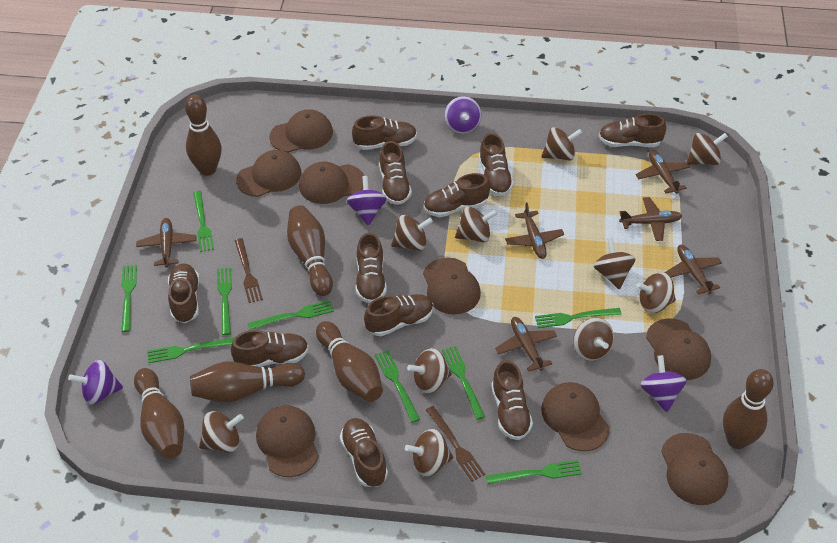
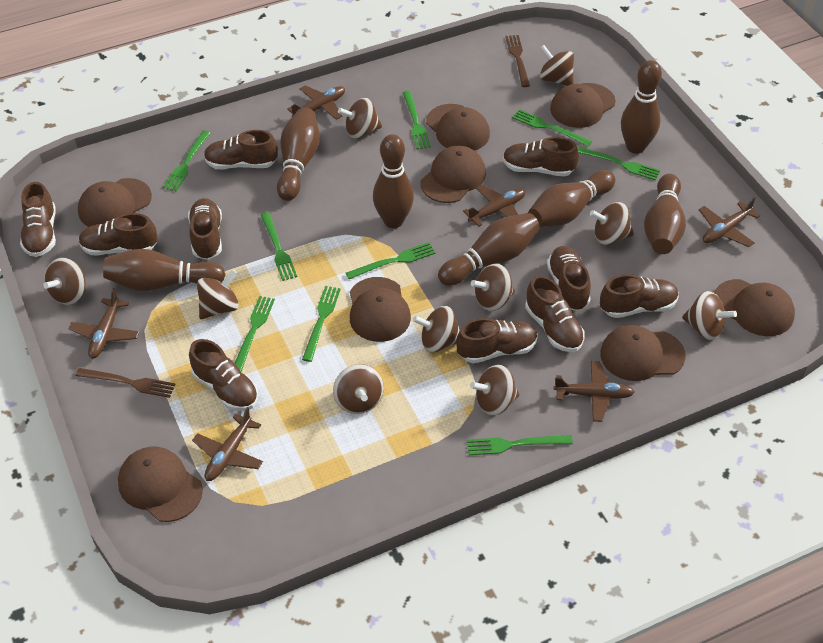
brown bowling pin: [134,368,184,459] [185,95,221,176] [190,361,305,402] [287,206,333,296] [316,321,383,402] [723,369,774,449] = 6 -> [103,249,225,291] [277,108,320,201] [373,134,414,228] [438,213,540,286] [528,170,616,227] [621,60,662,154] [644,174,686,254] = 7
brown shoe: [168,264,200,323] [231,330,309,367] [340,418,388,487] [352,115,417,150] [356,232,387,303] [364,294,433,336] [379,141,412,205] [424,173,490,217] [479,133,514,196] [491,360,533,440] [599,114,666,147] = 11 -> [20,182,56,257] [79,213,158,255] [188,198,222,260] [189,339,258,411] [204,130,278,169] [456,318,538,363] [503,137,579,177] [525,275,585,352] [547,246,591,311] [600,274,679,318] = 10
purple spinning top: [68,360,123,405] [347,176,387,226] [444,96,481,134] [640,355,687,412] = 4 -> none = 0

